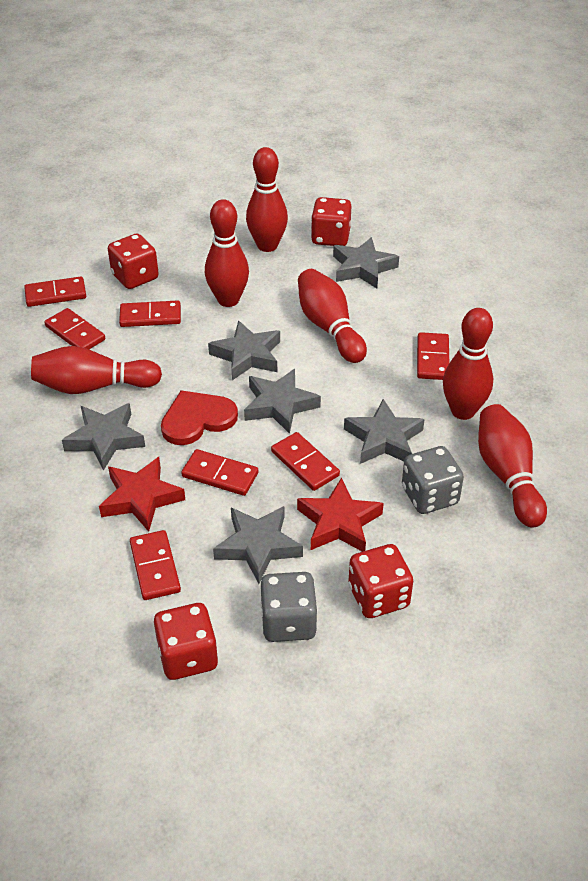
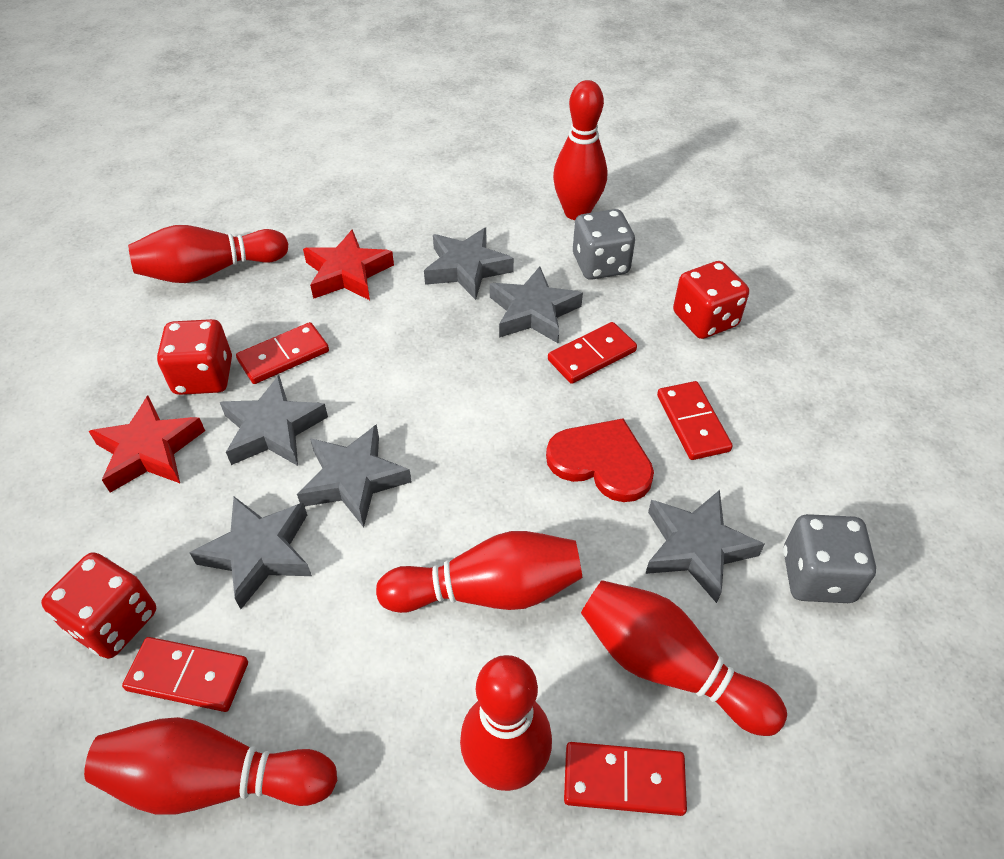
red dice: [108,234,159,289] [154,603,218,680] [311,197,351,246] [348,544,413,618] = 4 -> [41,552,156,659] [157,319,232,395] [673,261,749,339] = 3
red domino: [24,276,86,307] [44,308,105,349] [119,301,181,327] [130,530,181,600] [181,449,258,496] [271,432,340,491] [417,332,449,380] = 7 -> [122,637,248,712] [236,322,329,384] [548,322,637,384] [564,742,687,816] [657,381,733,460] = 5

